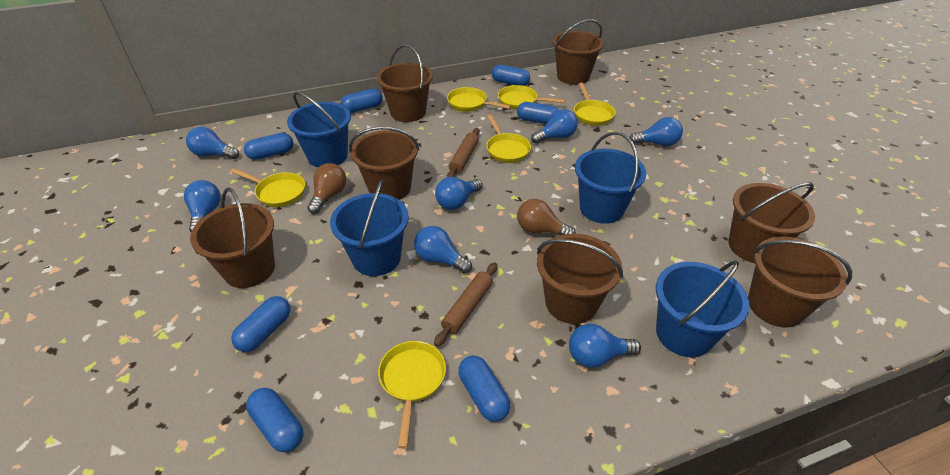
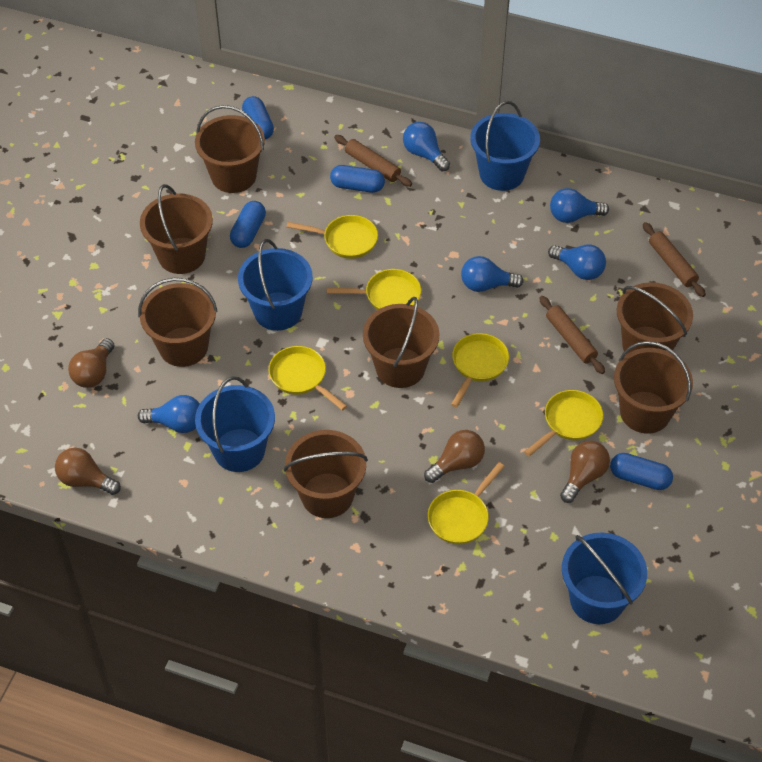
blue capsule: [231,296,290,352] [244,133,293,160] [246,388,304,452] [341,89,383,113] [458,356,510,422] [492,65,530,86] [517,102,559,124] = 7 -> [230,201,266,248] [242,96,274,139] [330,165,385,193] [610,453,673,490] = 4
blue light bulb: [184,180,221,232] [186,127,239,159] [414,226,472,274] [435,177,483,210] [531,109,578,143] [569,324,641,368] [629,117,683,146] = 7 -> [138,395,200,433] [403,122,450,171] [461,256,524,292] [548,244,606,280] [550,188,609,223] = 5
brown light bulb: [307,163,346,214] [517,199,576,235] = 2 -> [55,448,121,495] [68,338,115,388] [424,430,485,483] [560,441,610,503] = 4
brown rolling pin: [434,262,497,347] [447,128,480,177] = 2 -> [334,135,412,187] [539,296,605,374] [643,222,706,297] = 3

